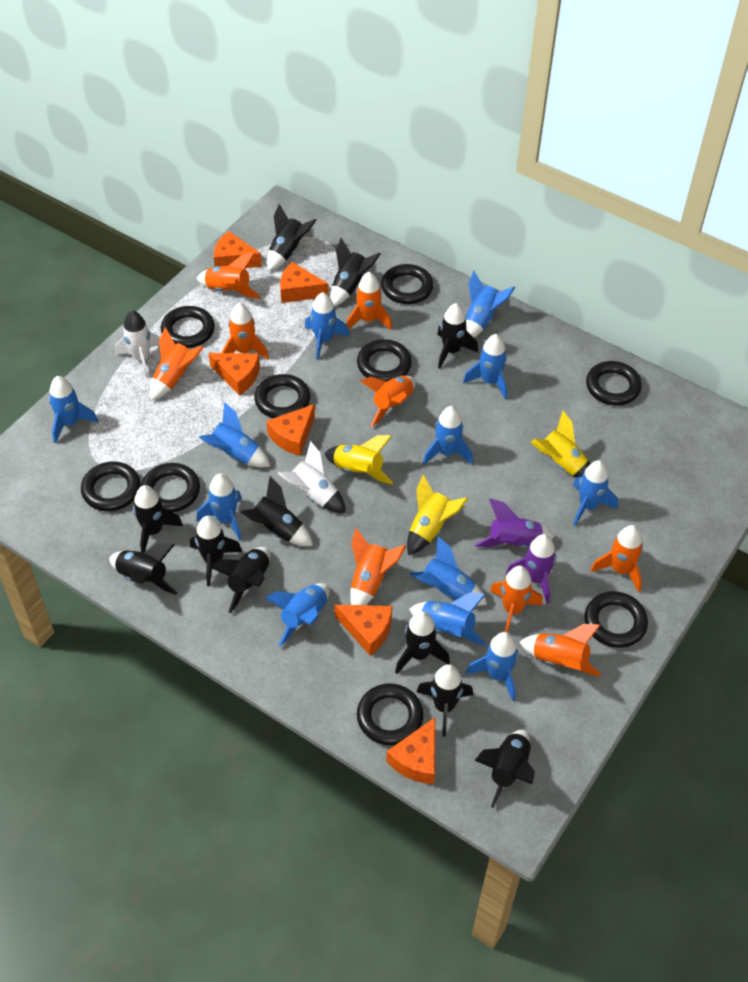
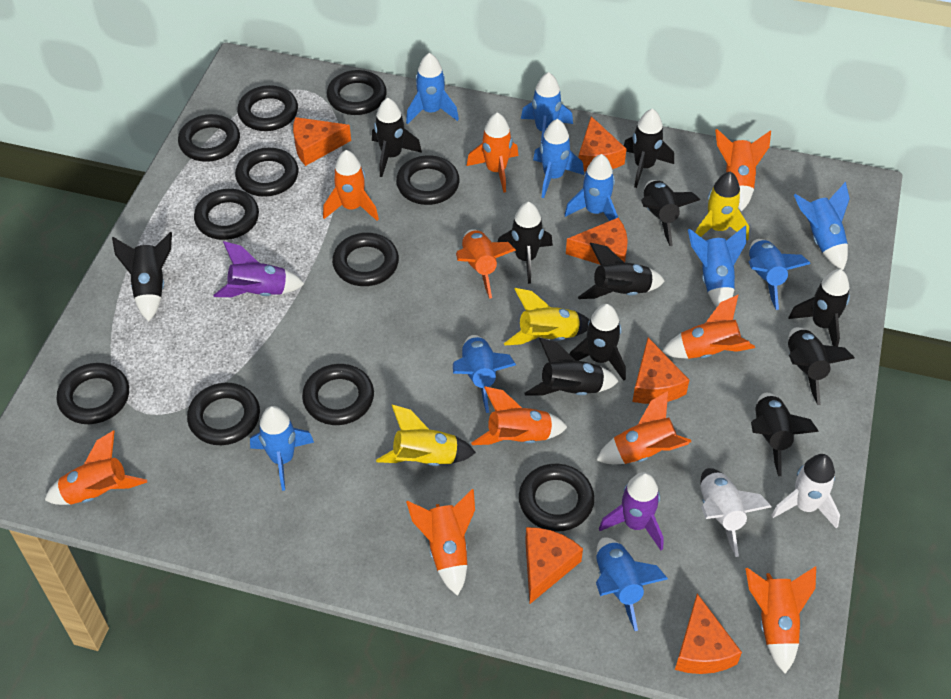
black ring: [81,462,141,511] [141,463,200,512] [161,306,215,348] [254,374,310,418] [357,339,412,381] [357,683,423,745] [381,264,433,304] [584,591,648,648] [586,361,642,406] = 9 -> [57,363,129,424] [178,114,240,162] [187,383,260,445] [194,189,259,240] [235,148,298,197] [237,85,298,131] [302,364,374,425] [327,70,387,115] [332,233,399,286] [396,155,460,205] [519,464,595,532] = 11
blue rocket: [49,376,98,443] [196,474,242,540] [199,402,270,467] [265,583,330,647] [305,292,350,360] [409,537,487,606] [409,593,486,646] [423,406,473,465] [463,334,507,399] [466,271,515,338] [466,632,519,701] [573,460,618,526] = 12 -> [250,406,314,491] [406,53,459,124] [453,335,516,413] [521,72,573,143] [533,119,584,198] [564,154,618,221] [596,537,668,631] [688,226,746,308] [749,239,811,310] [794,182,850,270] = 10
orange rocket: [150,327,204,401] [196,253,260,298] [222,303,269,360] [346,272,392,330] [350,528,406,605] [361,376,416,427] [490,566,543,633] [519,624,601,677] [590,525,643,592] = 9 -> [45,430,147,505] [323,150,379,221] [406,489,475,596] [456,229,516,299] [467,112,519,193] [471,386,567,445] [596,391,691,464] [662,295,755,359] [715,129,771,211] [745,566,816,674] = 10

